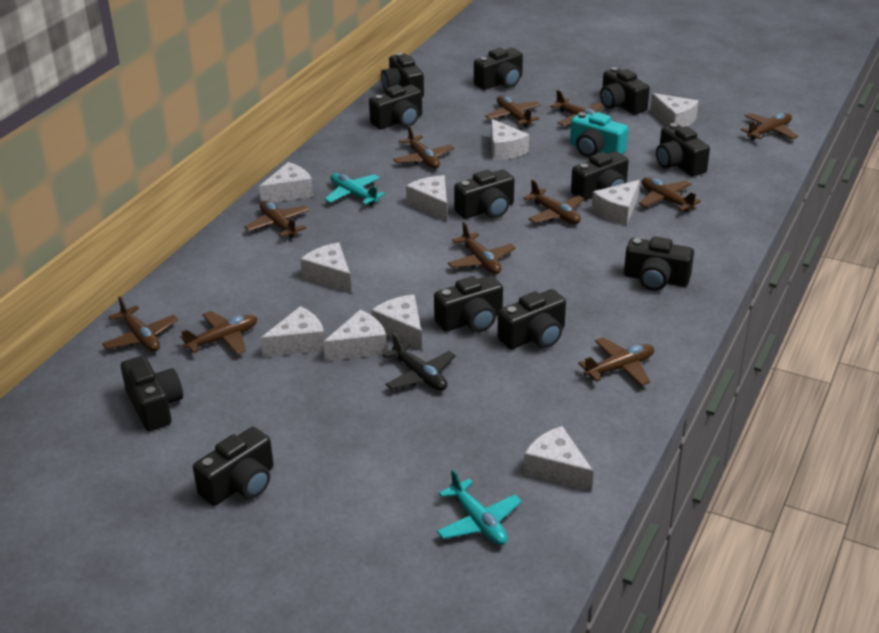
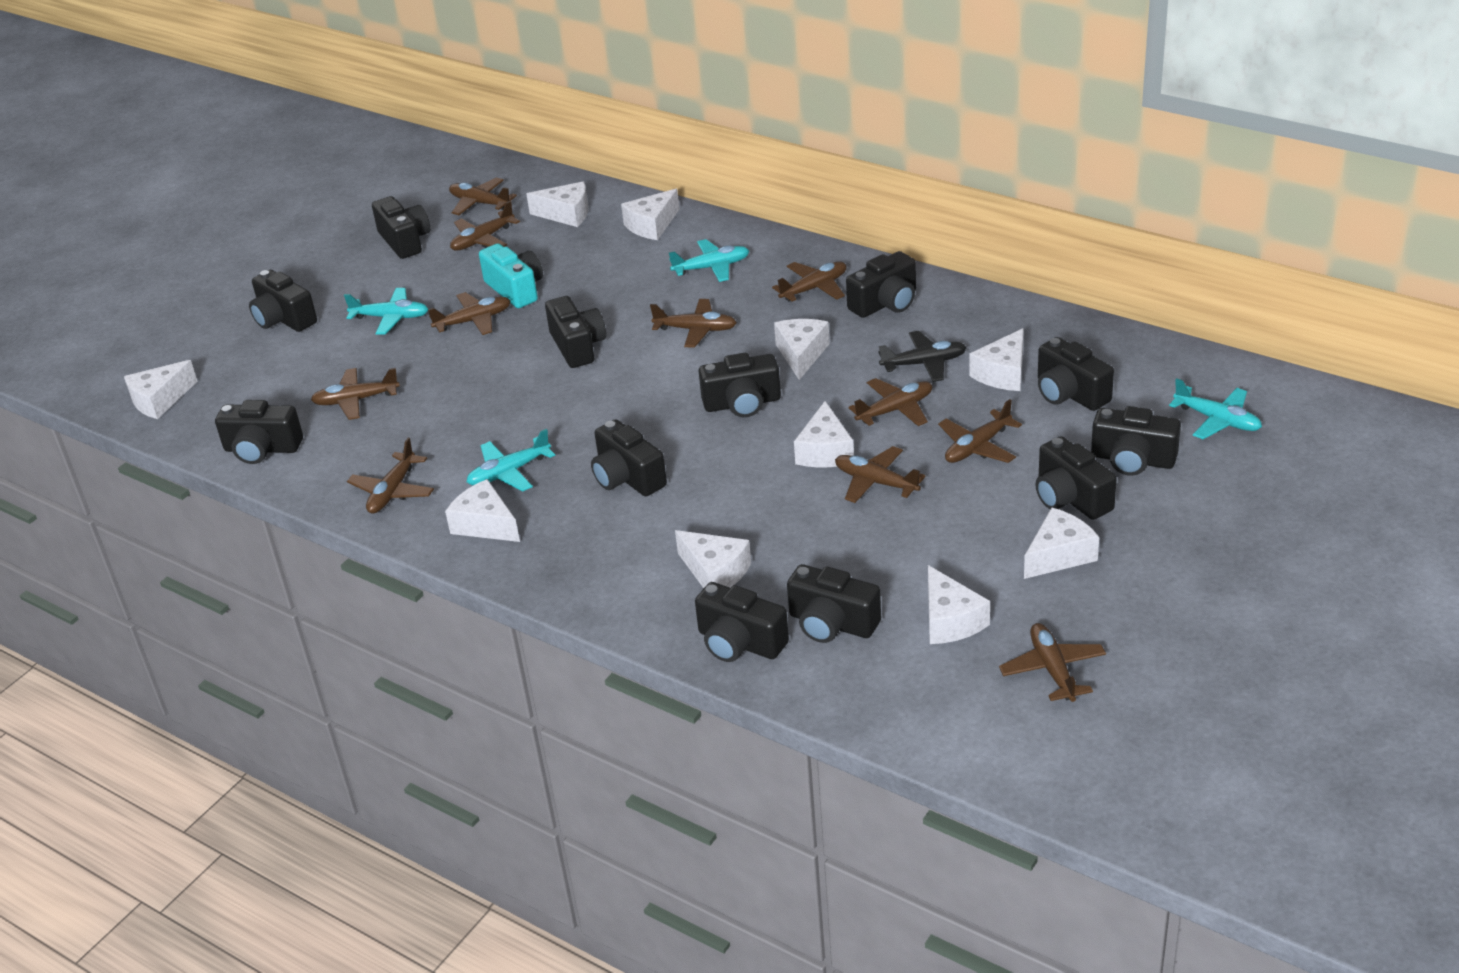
turquoise plane: [324,173,385,205] [437,469,522,545] = 2 -> [344,288,428,334] [467,429,555,491] [669,239,749,282] [1169,378,1262,439] = 4

